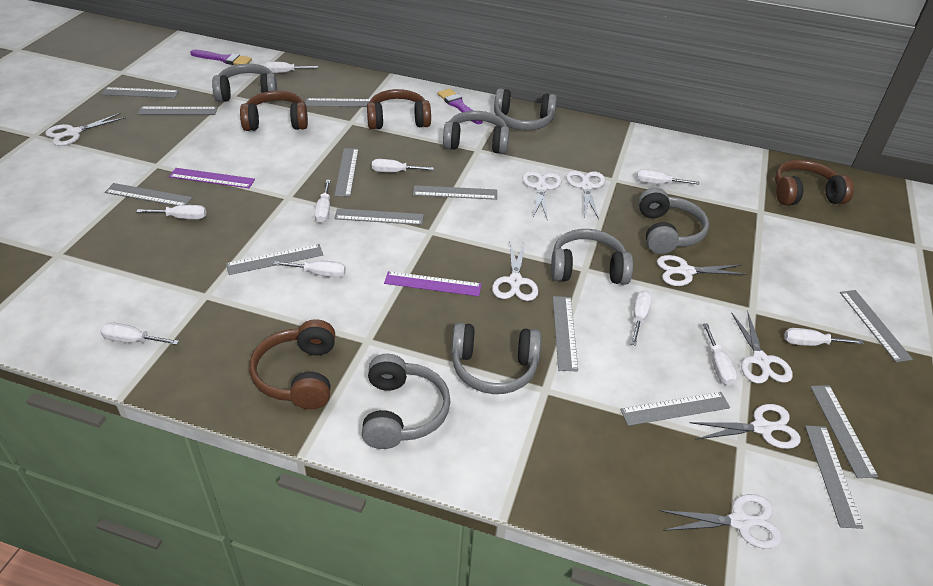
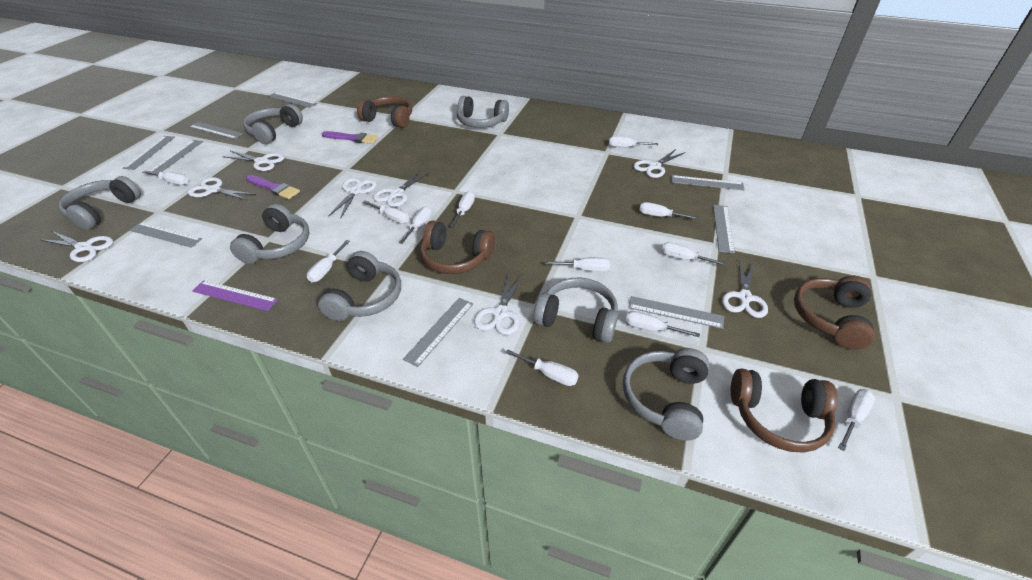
grey ruler: [101,87,179,98] [105,183,192,206] [138,107,218,115] [226,244,323,275] [305,98,371,107] [334,148,359,197] [334,208,424,225] [413,185,497,200] [553,296,578,372] [620,392,730,426] [805,426,863,529] [810,385,878,478] [840,290,913,362] = 13 -> [123,136,175,170] [130,222,202,248] [148,140,203,174] [189,122,243,139] [268,92,317,108] [403,298,473,367] [628,296,724,329] [671,175,745,190] [713,205,735,254] = 9
purple ruler: [169,168,255,188] [384,271,482,296] = 2 -> [192,280,278,311] = 1
white screwdriver: [100,322,179,345] [136,205,206,219] [264,62,318,73] [273,261,346,277] [314,180,331,223] [372,159,434,172] [631,291,652,346] [637,169,699,185] [703,323,737,385] [784,328,864,346] = 10 -> [142,171,188,185] [307,240,350,282] [363,201,409,224] [399,206,432,244] [450,191,475,227] [506,350,579,386] [545,257,610,271] [609,137,658,147] [626,311,700,337] [640,202,699,220] [662,242,727,266] [838,389,875,451] = 12

